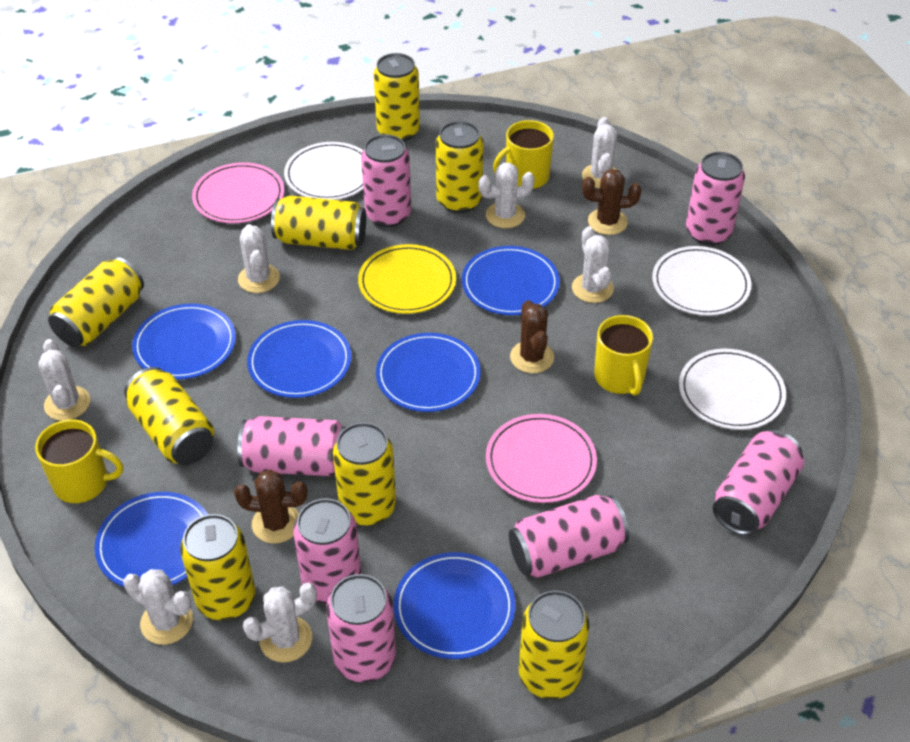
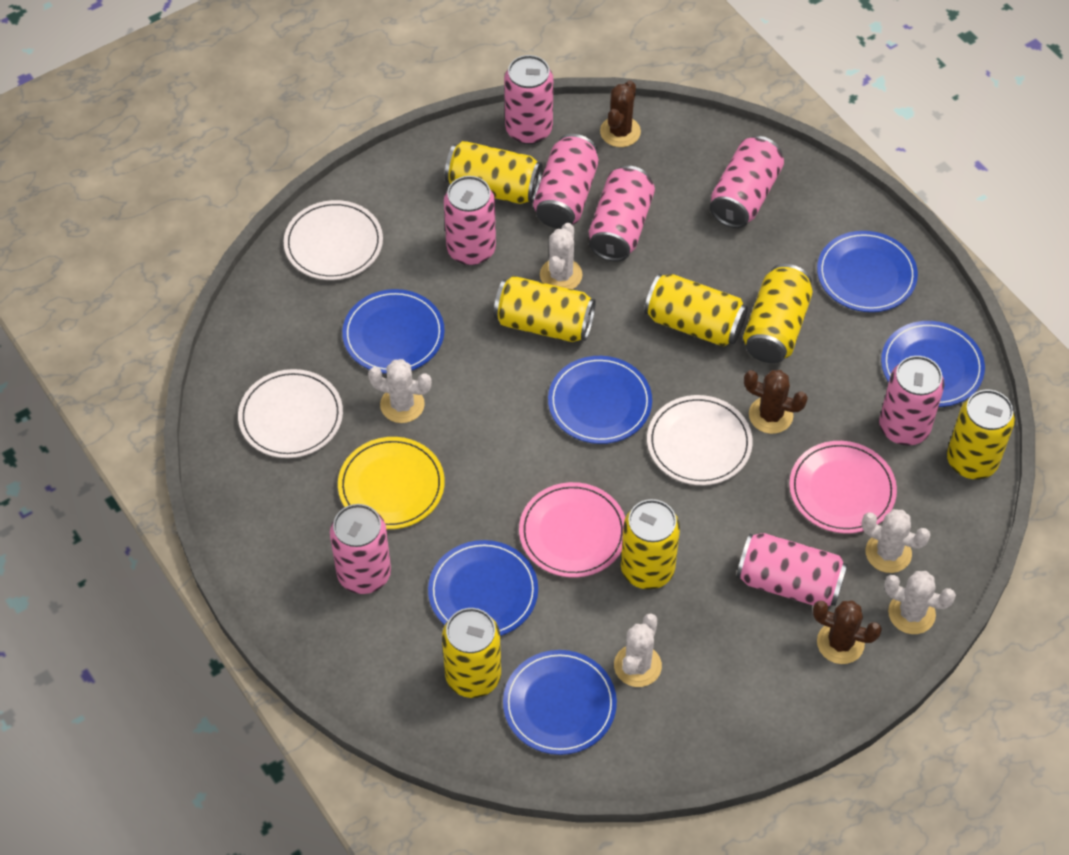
pink can: [237,416,346,477] [293,498,362,604] [326,574,396,682] [361,134,411,227] [509,495,629,578] [686,152,745,245] [713,430,804,535] = 7 -> [330,504,391,594] [444,176,496,265] [504,55,553,144] [533,134,599,229] [588,166,655,262] [710,136,784,228] [736,533,848,607] [879,356,944,446] = 8
white cactus: [39,339,90,421] [124,569,193,645] [238,224,280,293] [243,583,317,663] [478,163,535,228] [572,226,614,303] [582,117,617,188] = 7 -> [368,359,432,423] [540,223,583,289] [614,613,662,687] [862,509,930,573] [884,571,956,634] = 5
yellow can: [48,257,144,347] [125,367,214,465] [180,514,256,620] [271,196,366,250] [333,422,396,526] [374,53,420,141] [436,121,484,213] [519,591,589,699] = 8 -> [442,608,501,698] [445,141,543,204] [494,276,596,342] [621,499,680,589] [644,274,748,347] [743,264,813,363] [947,390,1015,479] = 7
yellow mug: [35,419,123,503] [493,120,554,189] [594,315,653,396] = 3 -> none = 0

